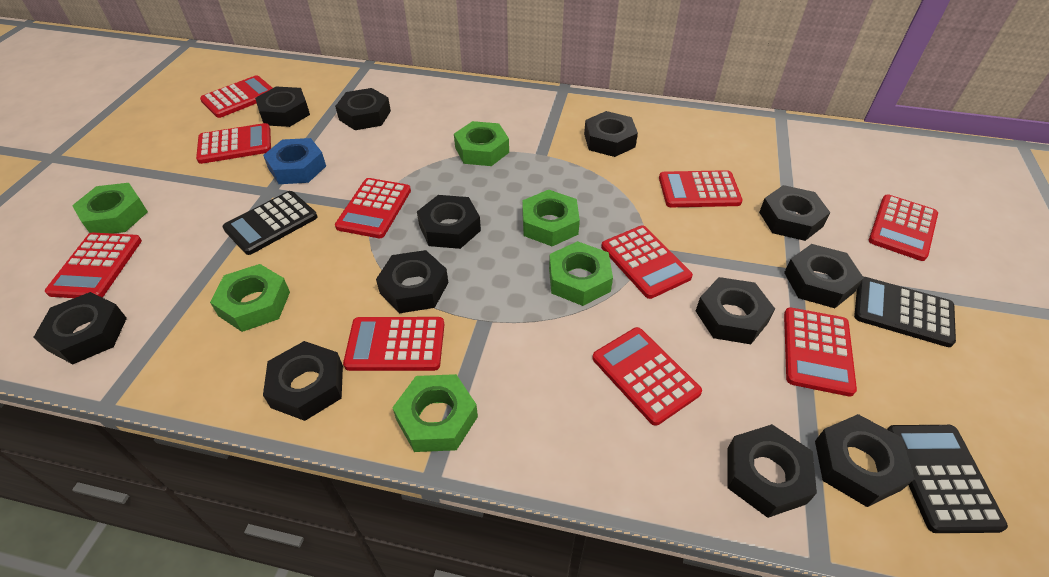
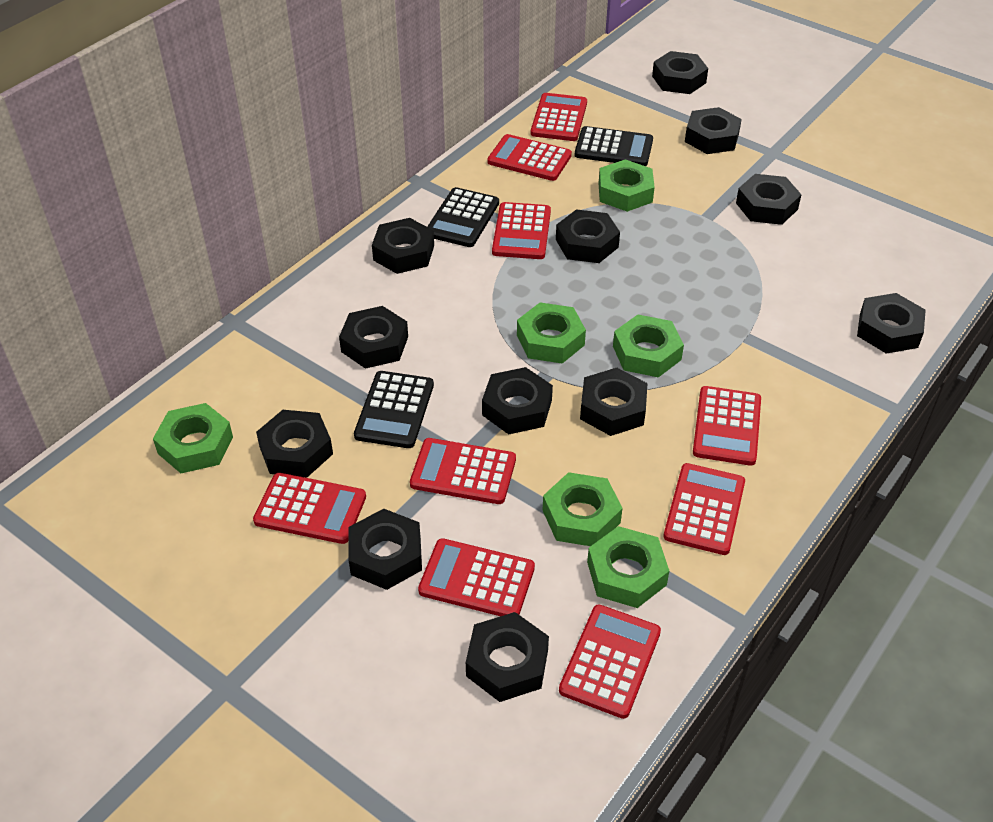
blue nut: [263,138,326,184] = 1 -> none = 0
red calculator: [45,233,142,298] [196,123,271,164] [200,75,272,118] [335,178,411,238] [343,317,444,371] [592,327,702,426] [601,226,693,299] [659,170,743,207] [784,307,857,397] [869,195,938,261] = 10 -> [253,473,366,544] [410,438,516,504] [418,538,535,616] [487,134,572,181] [492,202,551,259] [531,93,587,141] [559,605,661,719] [663,463,745,555] [693,386,761,466] = 9

